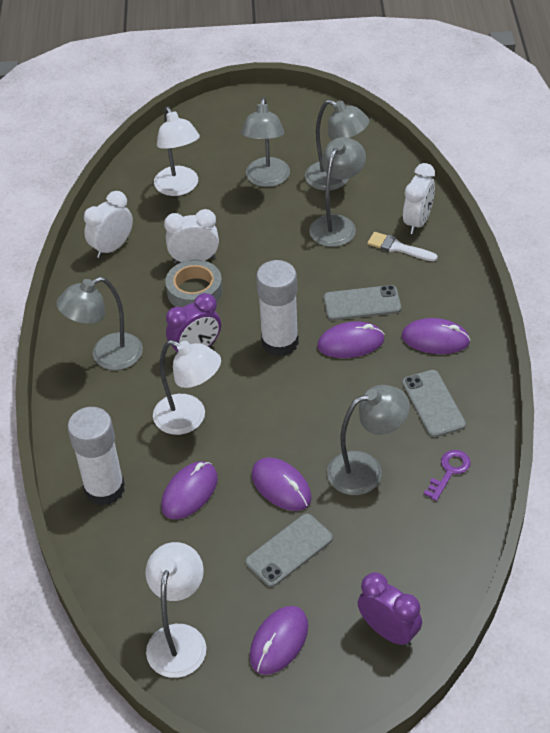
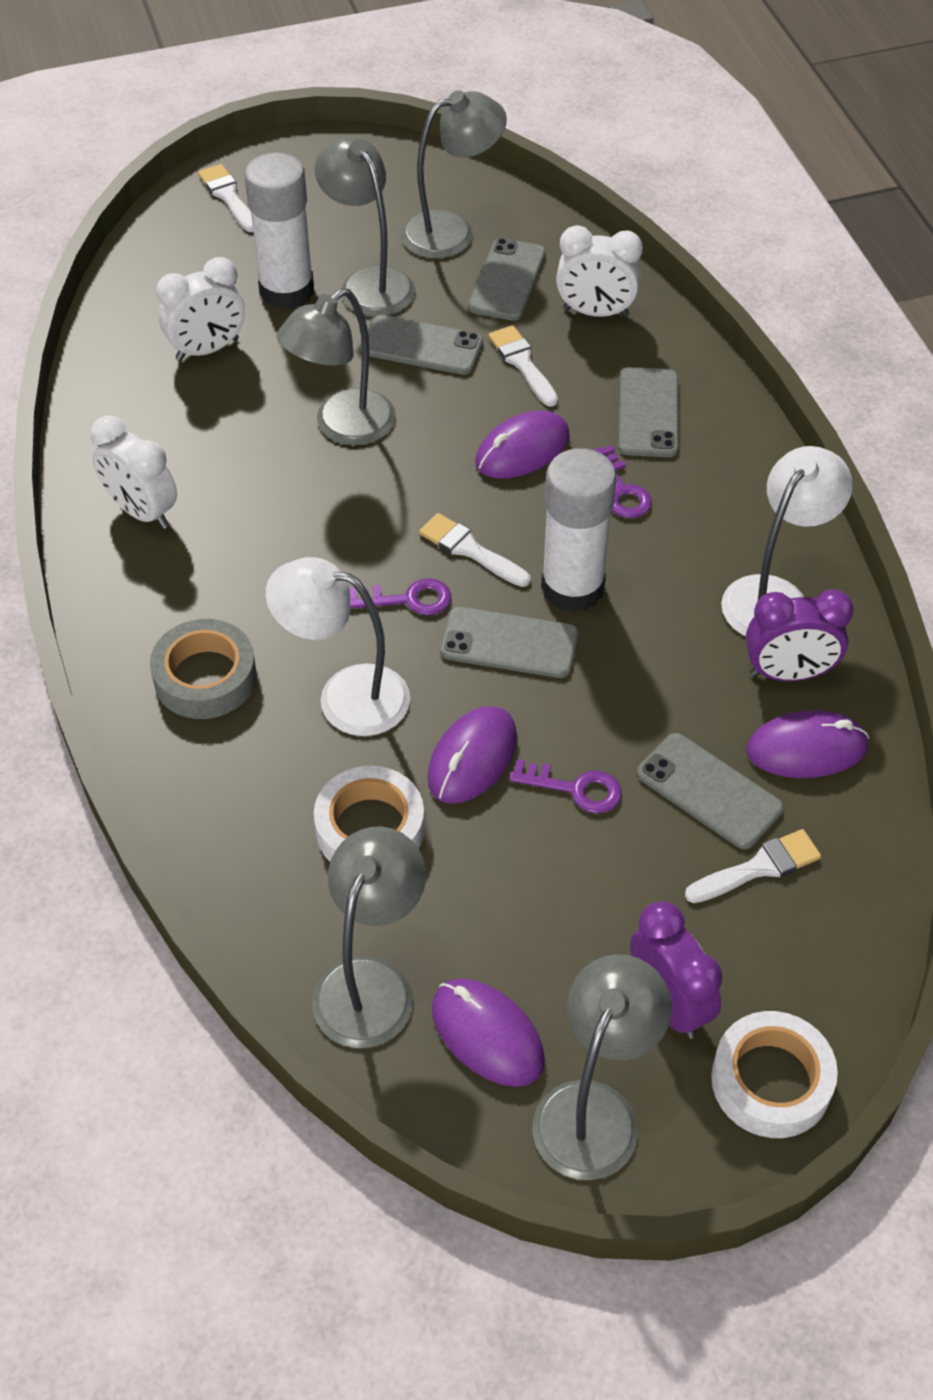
grey phone: [245,514,333,587] [324,285,401,320] [402,370,466,437] = 3 -> [361,315,483,375] [440,607,578,678] [468,238,546,321] [618,367,679,457] [637,733,783,849] = 5
purple key: [424,450,471,501] = 1 -> [349,578,451,615] [509,759,622,814] [593,445,652,518] = 3
purple mouse: [161,461,218,519] [250,606,308,675] [252,457,312,511] [317,321,385,358] [402,318,470,354] = 5 -> [427,706,517,804] [432,979,545,1087] [475,411,570,479] [746,710,869,778] = 4
white brush: [367,232,438,261] = 1 -> [198,164,253,232] [419,513,531,587] [488,325,558,407] [685,829,821,903] = 4
white lamp: [146,542,206,678] [153,340,221,435] [154,106,200,196] = 3 -> [266,557,410,736] [721,446,853,636] = 2
white tape: none = 0 -> [314,766,425,861] [711,1011,838,1138] = 2

